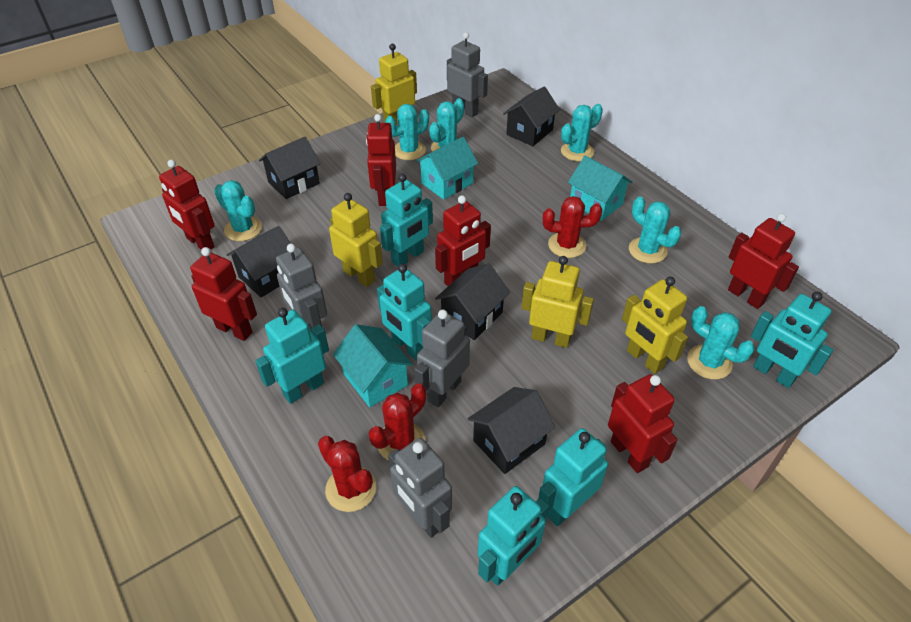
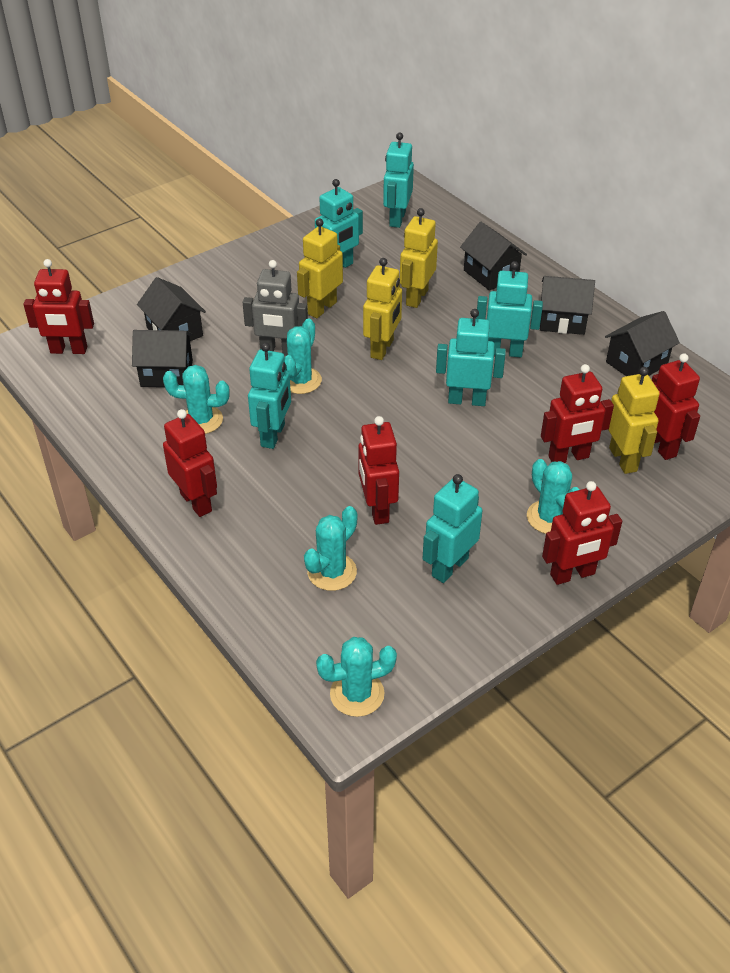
grey robot: [276,244,327,332] [388,438,452,538] [414,310,470,407] [447,32,488,118] = 4 -> [243,260,308,356] = 1
red cactus: [318,436,376,512] [369,383,426,461] [543,196,602,258] = 3 -> none = 0
turquoise cactus: [214,180,262,241] [385,104,429,160] [429,98,464,152] [561,104,603,161] [629,197,681,264] [687,306,754,380] = 6 -> [163,365,230,434] [285,318,322,394] [304,506,357,591] [316,637,397,717] [527,459,580,534] = 5
turquoise house: [333,324,413,407] [416,137,478,200] [568,156,632,221] = 3 -> none = 0

